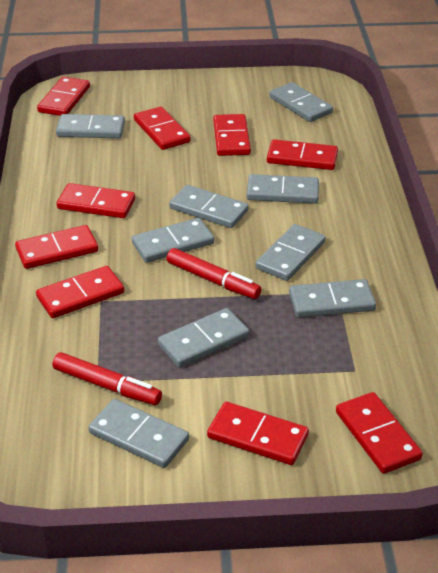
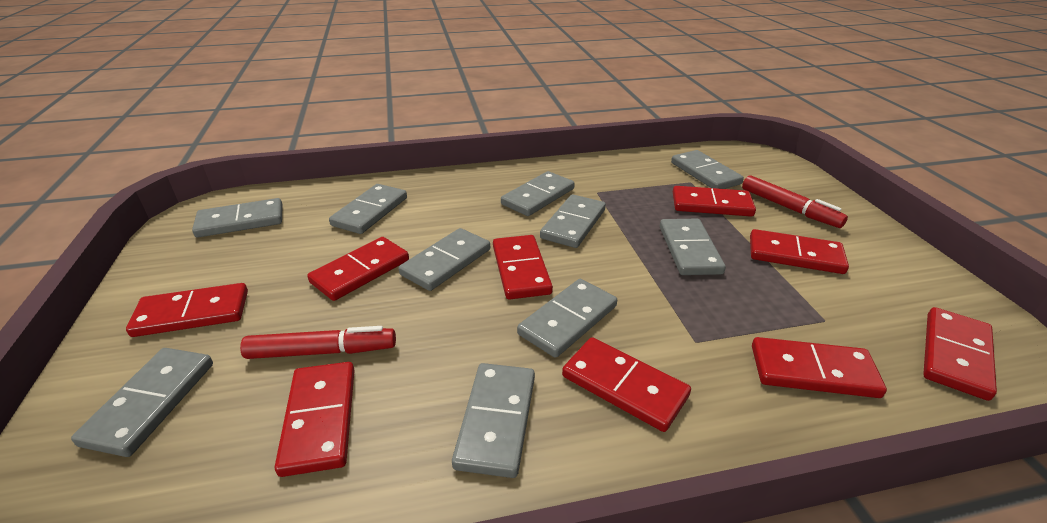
grey domino: [56,114,125,138] [88,399,189,468] [132,218,214,263] [158,308,249,367] [169,185,249,228] [246,174,319,204] [256,224,326,281] [269,82,333,122] [289,279,376,318] = 9 -> [71,348,213,457] [192,198,283,238] [329,184,407,234] [399,228,490,291] [452,363,535,478] [501,171,575,216] [517,279,617,358] [540,194,606,248] [660,219,726,275] [671,150,744,189] = 10

